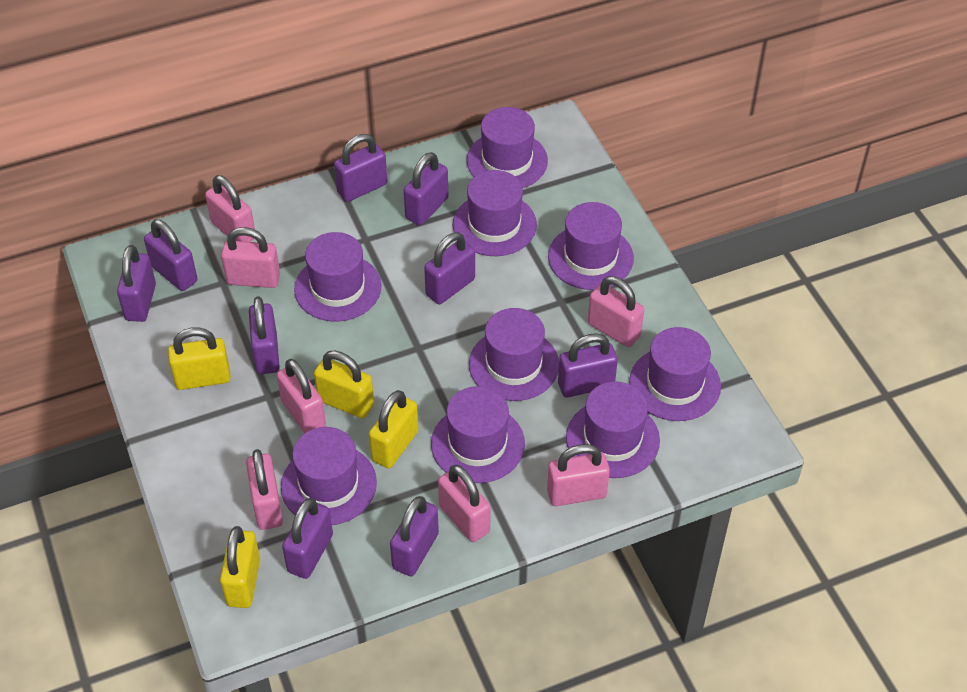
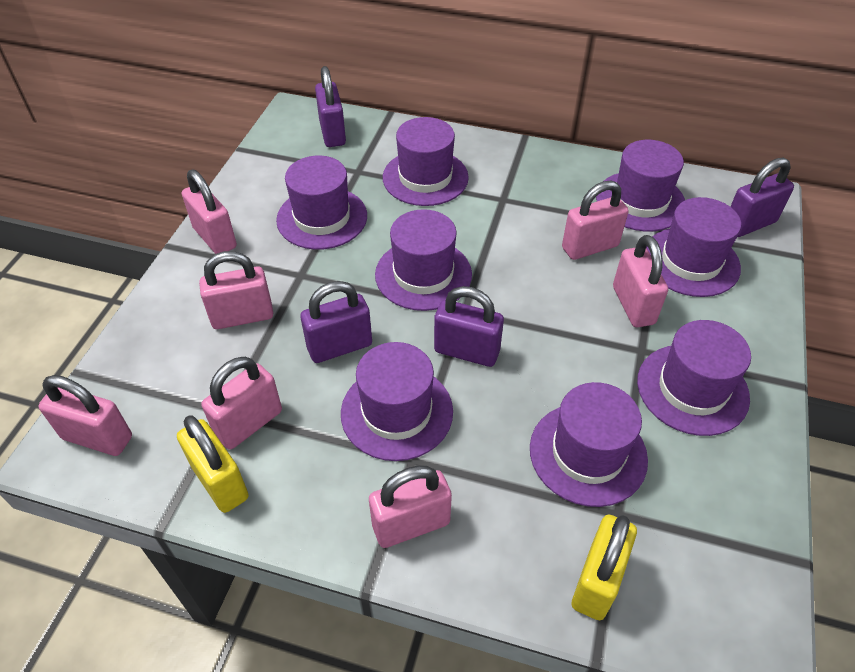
purple hat: [281,427,377,525] [294,232,381,321] [431,386,525,483] [453,170,537,256] [467,107,548,188] [469,308,559,401] [548,202,634,290] [566,381,660,478] [629,327,721,421] = 9 -> [276,155,367,250] [341,342,453,461] [375,209,472,311] [383,117,469,206] [530,382,648,507] [596,140,685,231] [637,320,751,436] [646,197,741,297] = 8
purple padlock: [117,245,156,322] [144,219,197,291] [249,296,280,374] [282,498,333,579] [334,134,387,202] [390,496,439,576] [404,152,449,225] [424,232,475,304] [558,333,618,398] = 9 -> [300,281,372,363] [315,66,346,147] [434,286,504,367] [730,157,794,237] = 4
yellow padlock: [168,327,231,390] [220,526,260,608] [314,351,374,418] [369,390,418,468] = 4 -> [177,415,249,513] [572,515,637,620] = 2

